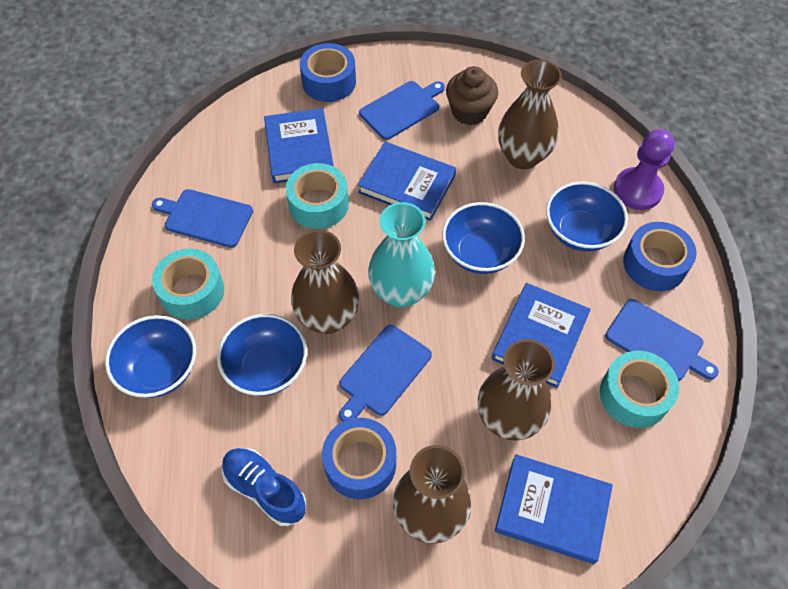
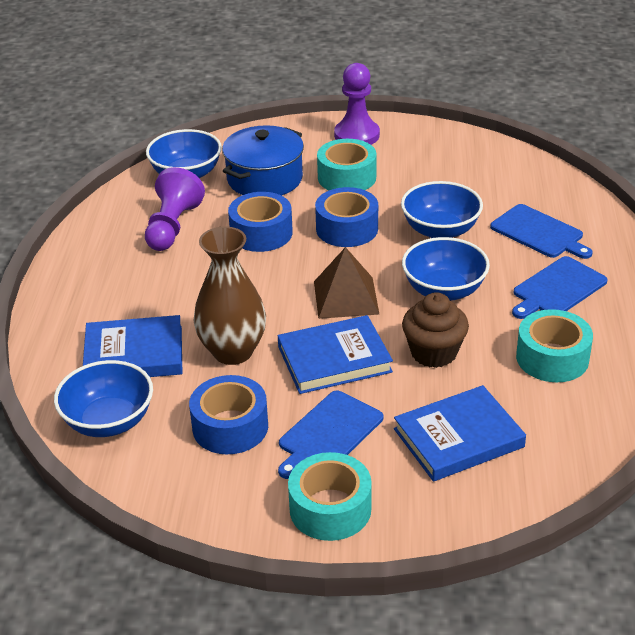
blue book: [264,108,334,184] [358,142,456,221] [491,283,591,388] [495,454,613,564] = 4 -> [83,315,182,377] [278,315,393,394] [394,385,526,482] = 3
blue cutting board: [152,189,253,248] [339,325,432,422] [359,81,445,140] [605,299,719,381] = 4 -> [278,390,383,479] [490,204,593,259] [512,256,607,319] = 3
blue pot: none = 0 -> [222,125,304,196] = 1
blue shoe: [222,448,306,526] = 1 -> none = 0
brown pyramid: none = 0 -> [314,247,379,319] = 1
brown vase: [291,230,359,334] [393,445,472,544] [478,339,555,441] [498,60,562,169] = 4 -> [193,226,266,365] = 1
purple pawn: [614,129,674,210] = 1 -> [145,167,205,251] [334,63,380,145] = 2
turquoise vase: [368,202,435,308] = 1 -> none = 0

